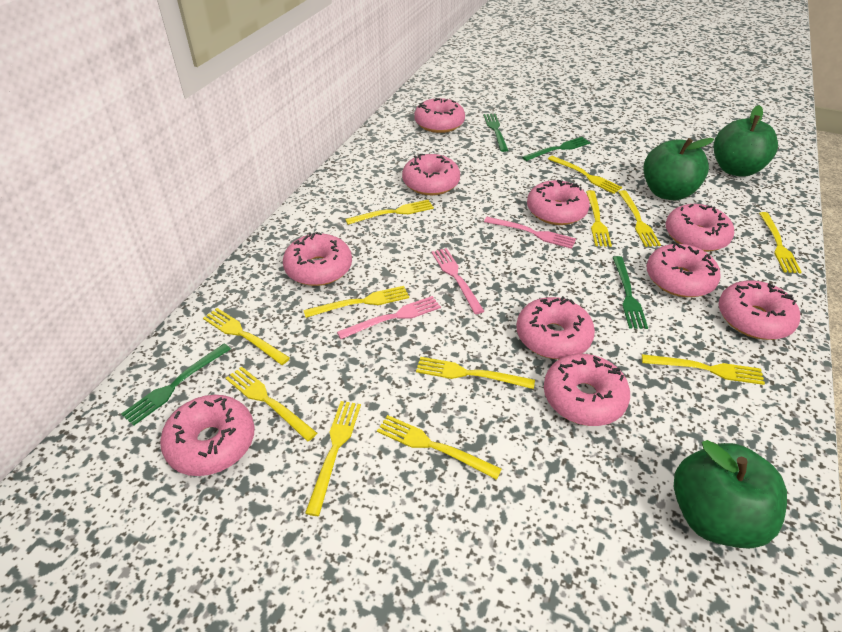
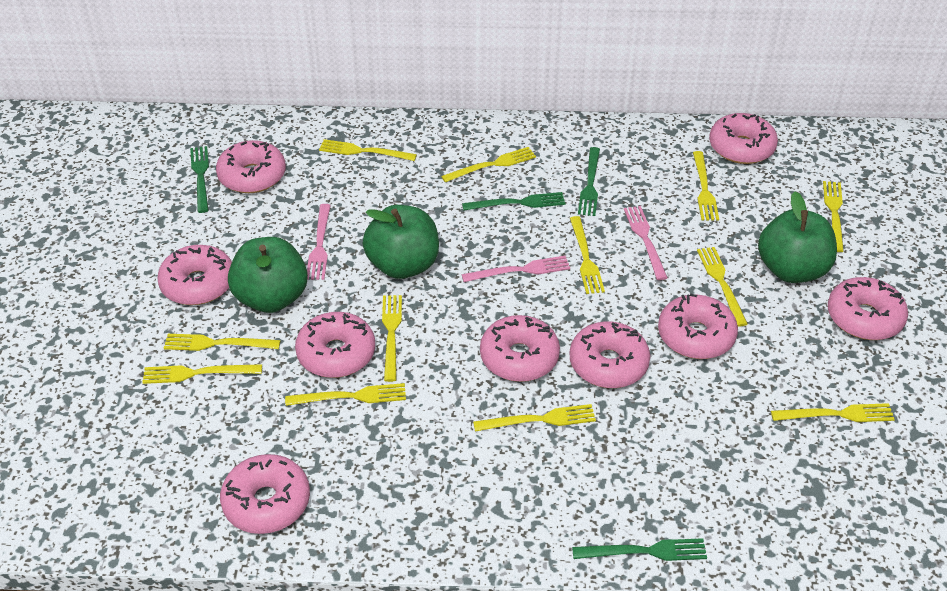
pink donut: [160,395,255,476] [283,232,352,286] [402,154,460,195] [414,98,465,133] [516,296,595,359] [527,180,590,225] [544,354,630,426] [647,243,721,297] [665,204,734,252] [718,280,800,340] = 10 -> [157,245,232,305] [216,140,286,193] [220,454,310,534] [295,312,375,378] [480,315,560,382] [570,321,650,388] [658,293,738,359] [709,113,778,164] [828,277,908,340] = 9

